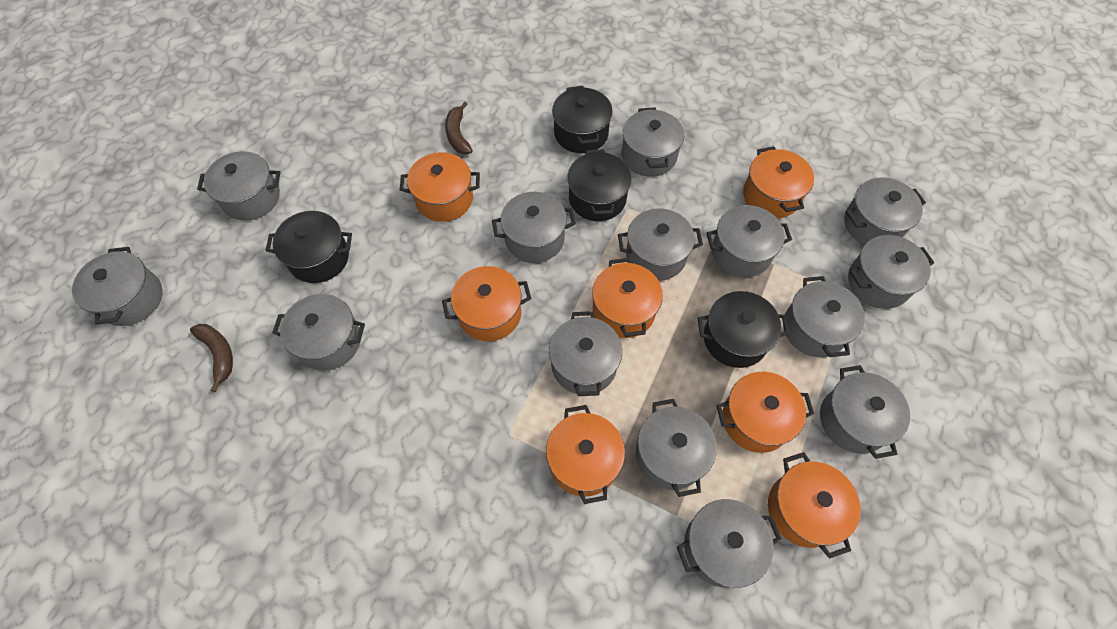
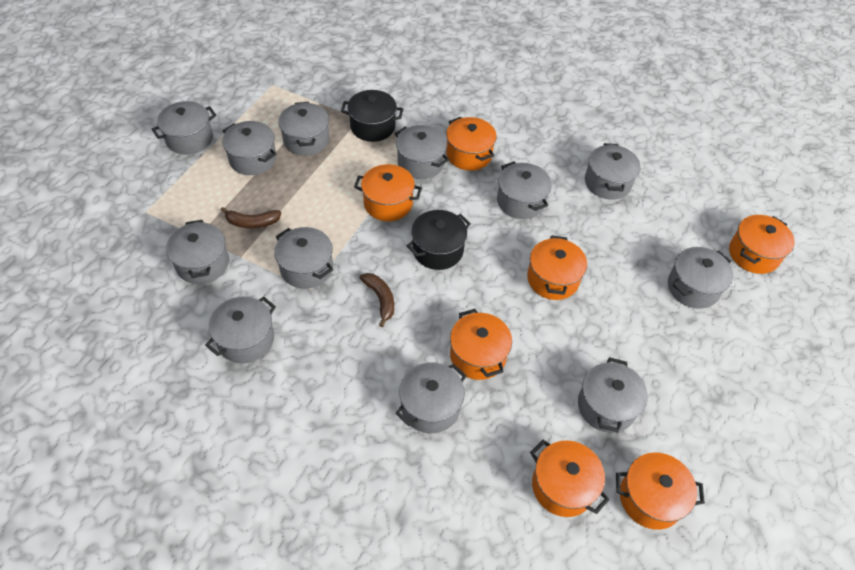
black pot: [265,211,352,283] [552,85,613,153] [567,149,631,221] [698,291,789,368] = 4 -> [341,90,403,142] [407,210,471,270] = 2
grey pot: [72,247,163,326] [197,151,280,221] [272,294,365,371] [492,192,576,263] [549,311,622,396] [618,208,703,281] [622,107,684,177] [636,399,717,497] [677,499,782,588] [706,205,792,277] [783,276,865,357] [820,365,910,459] [844,177,926,245] [848,235,934,309] = 14 -> [151,101,216,155] [166,220,229,284] [205,297,276,363] [222,121,277,175] [274,227,333,289] [278,102,329,156] [395,125,449,179] [396,362,467,434] [497,162,551,219] [578,357,648,433] [585,143,640,200] [668,247,733,309] = 12

